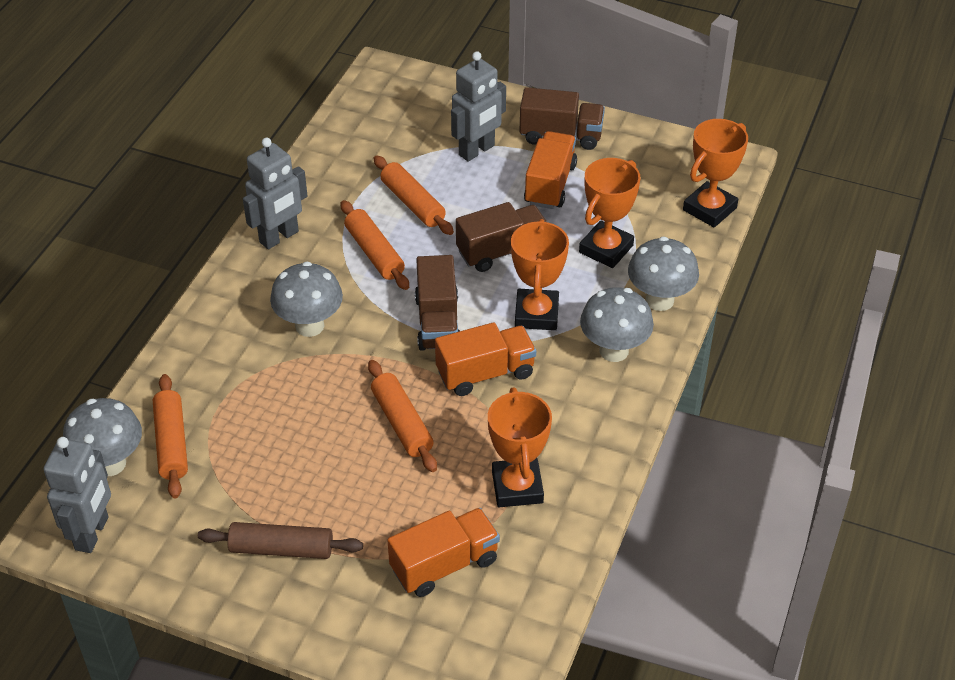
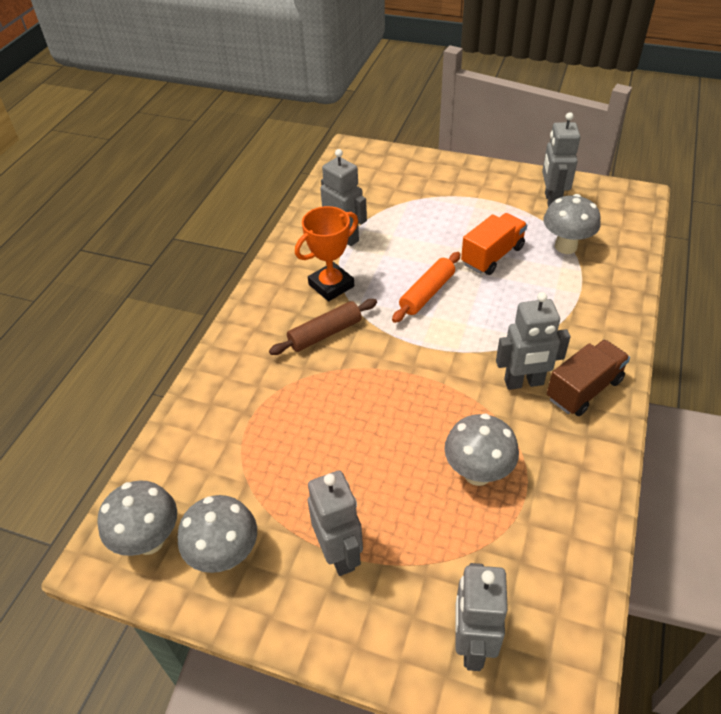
brown truck: [415,255,460,351] [456,202,547,272] [520,87,605,150] = 3 -> [547,340,630,416] = 1
grey robot: [44,437,111,553] [243,138,307,249] [451,51,506,162] = 3 -> [308,470,363,576] [320,149,367,246] [455,563,508,671] [496,292,570,390] [542,112,580,207] = 5
orange rolling pin: [153,374,188,499] [341,200,409,290] [368,360,437,472] [373,155,454,235] = 4 -> [392,252,461,323] = 1
orange trophy: [488,387,552,507] [511,219,569,330] [579,158,640,268] [683,119,748,228] = 4 -> [295,206,358,301] = 1
orange truck: [387,508,500,597] [435,322,536,396] [524,131,577,209] = 3 -> [461,213,527,275] = 1

